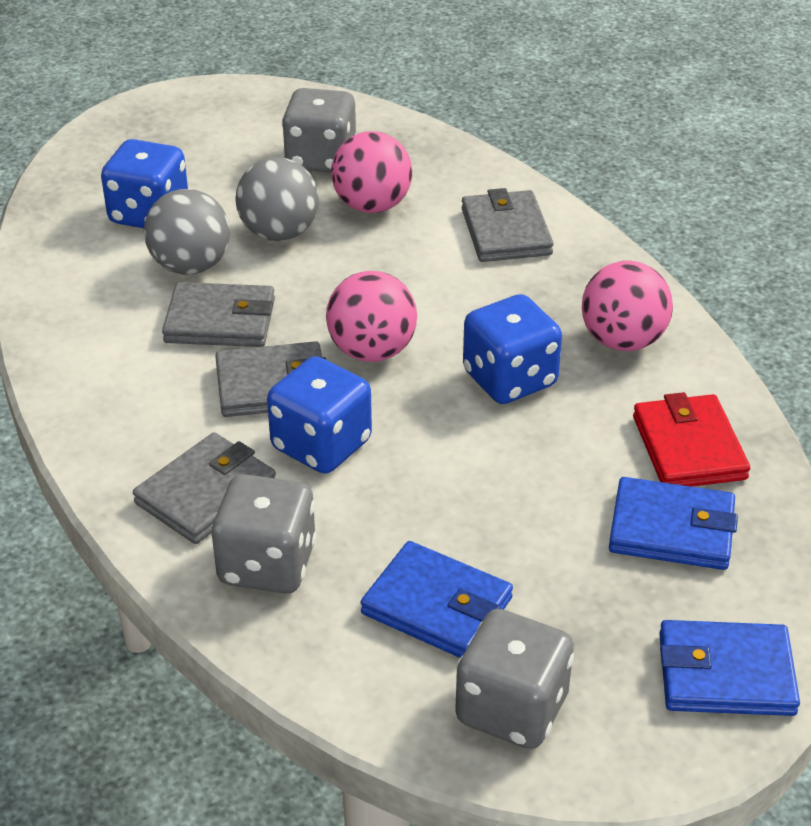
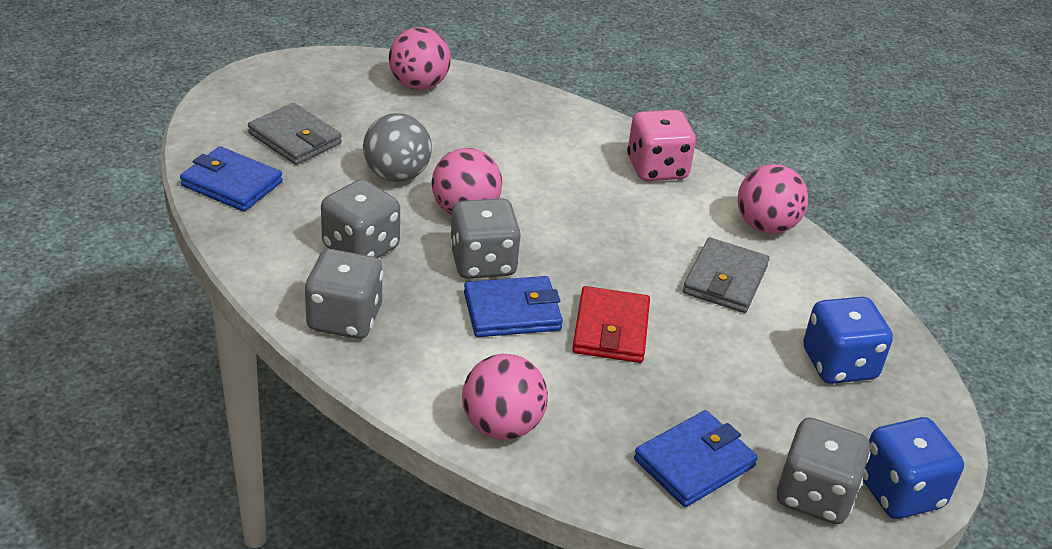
blue dice: [101,139,188,228] [267,356,372,474] [463,294,562,404] = 3 -> [803,297,893,384] [863,417,964,519] = 2
grey ball: [144,189,230,274] [235,157,319,241] = 2 -> [363,113,432,182] = 1
grey dice: [212,474,317,593] [282,88,356,173] [455,609,574,749] = 3 -> [304,249,383,339] [321,179,400,258] [450,198,521,279] [777,417,870,524] = 4
grey wallet: [133,432,276,544] [162,282,275,347] [215,341,326,417] [462,188,554,262] = 4 -> [248,103,342,165] [683,238,769,313] = 2
pink ball: [326,271,417,362] [331,131,412,213] [582,261,673,351] = 3 -> [389,27,451,90] [432,148,502,215] [462,354,548,440] [738,164,808,234] = 4
pink dice: none = 0 -> [627,110,696,181] = 1

